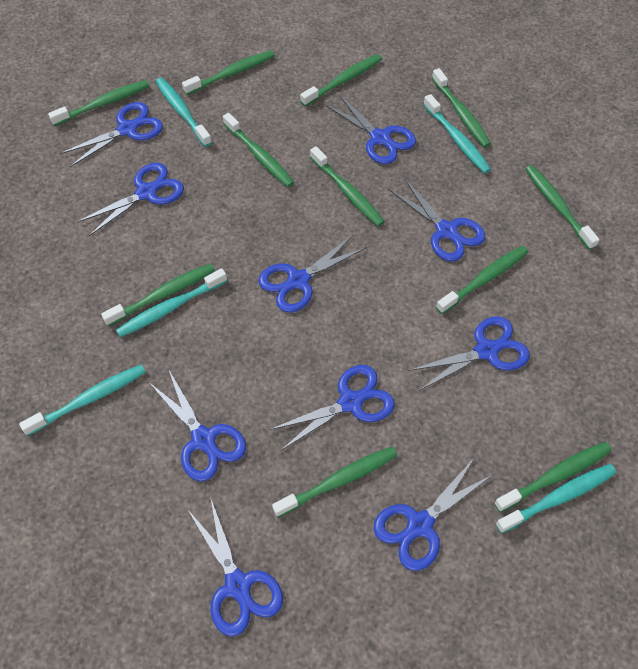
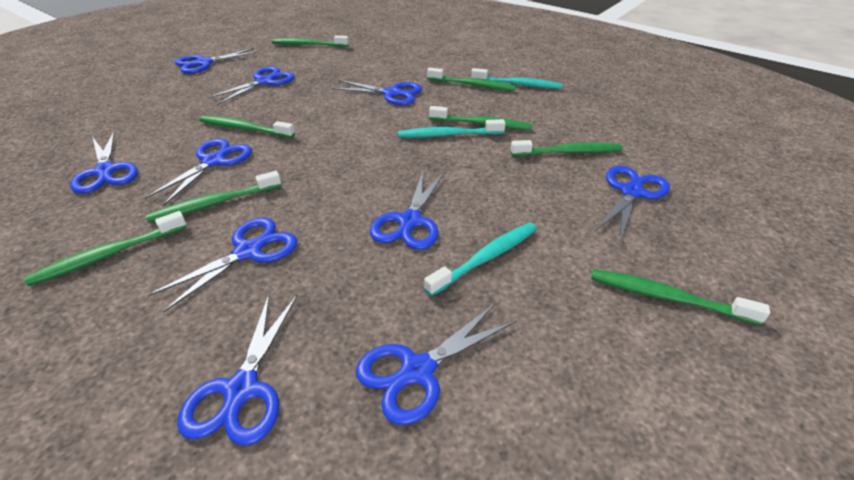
green toothbrush: [48,80,149,126] [101,263,215,326] [182,51,275,95] [223,113,294,187] [272,447,397,517] [300,54,382,106] [310,146,385,226] [432,68,491,147] [436,246,528,314] [494,442,612,512] [525,165,600,250] = 11 -> [24,211,187,286] [146,171,281,223] [200,116,295,138] [272,35,349,47] [427,67,516,91] [429,106,532,130] [511,140,623,156] [591,269,770,325] = 8
turquoise toothbrush: [19,364,146,436] [116,268,227,337] [156,78,212,147] [423,94,491,174] [496,464,616,533] = 5 -> [398,119,505,138] [424,223,537,296] [471,68,562,89] = 3

